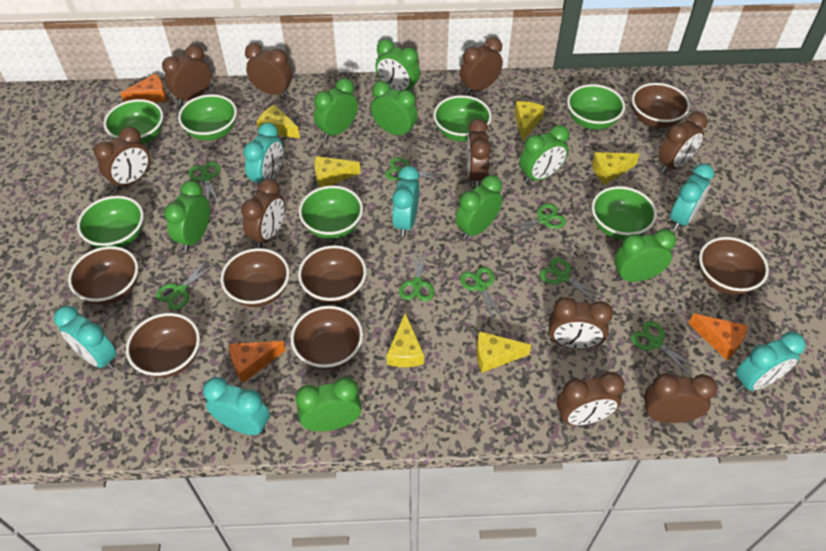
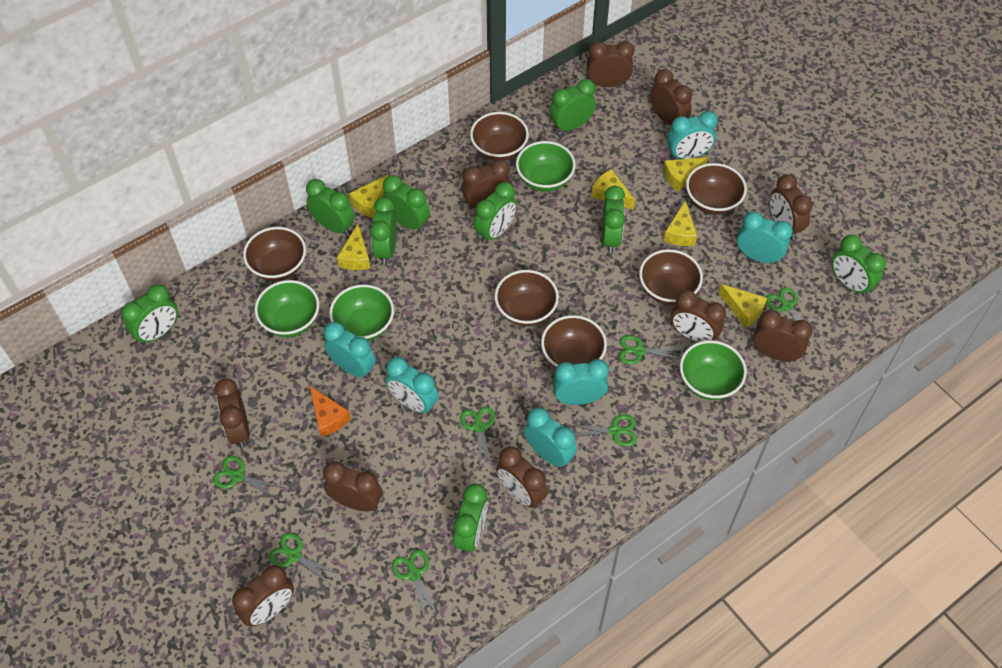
brown bowl: [68,246,138,305] [126,313,200,378] [221,248,290,307] [291,306,363,370] [298,245,367,304] [632,83,690,128] [699,237,769,295] = 7 -> [243,227,306,281] [470,112,529,161] [495,270,559,326] [541,315,607,368] [639,249,703,305] [686,163,747,215] = 6
green bowl: [77,196,144,248] [104,99,163,144] [178,94,237,141] [299,186,363,239] [433,95,492,142] [567,84,625,130] [592,186,657,240] = 7 -> [255,280,319,337] [329,285,394,341] [516,141,576,192] [680,340,747,400] = 4
green clock: [164,181,210,251] [295,377,361,431] [314,78,358,140] [371,81,418,138] [375,39,420,94] [456,175,502,240] [519,125,569,183] [614,229,676,282] = 8 -> [121,284,178,345] [306,179,355,235] [370,197,397,265] [383,175,430,232] [453,484,488,554] [474,182,517,244] [549,79,596,133] [602,186,625,253] [832,235,886,297] = 9
green scissors: [156,258,217,310] [189,162,220,205] [385,157,447,182] [399,249,434,301] [460,267,505,322] [503,204,566,238] [540,258,605,302] [631,321,700,378] = 8 -> [213,456,283,498] [269,533,339,585] [392,550,438,619] [460,407,495,466] [568,414,637,446] [619,335,685,364] [766,287,819,337] = 7
orange cheese: [121,73,167,103] [229,341,286,383] [688,313,747,360] = 3 -> [310,386,351,437] = 1

